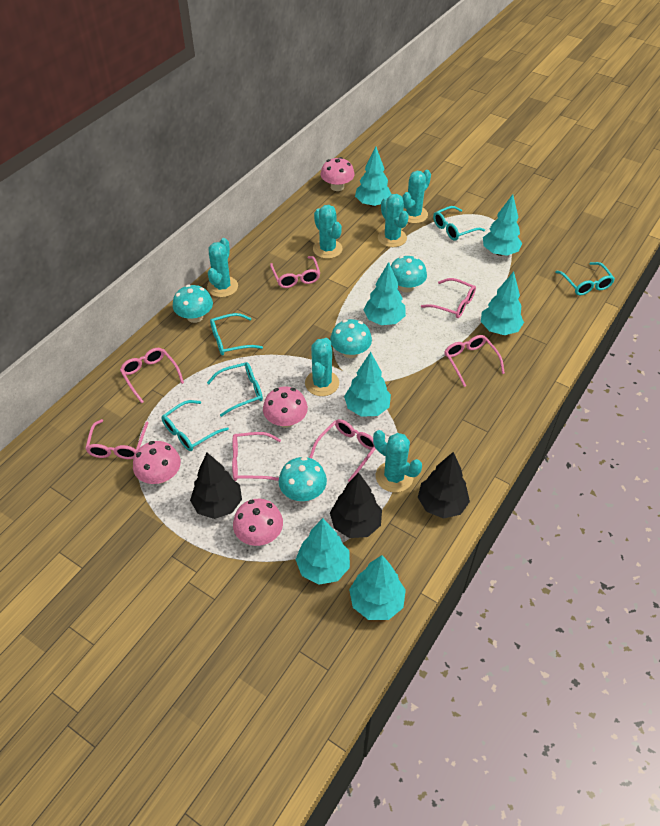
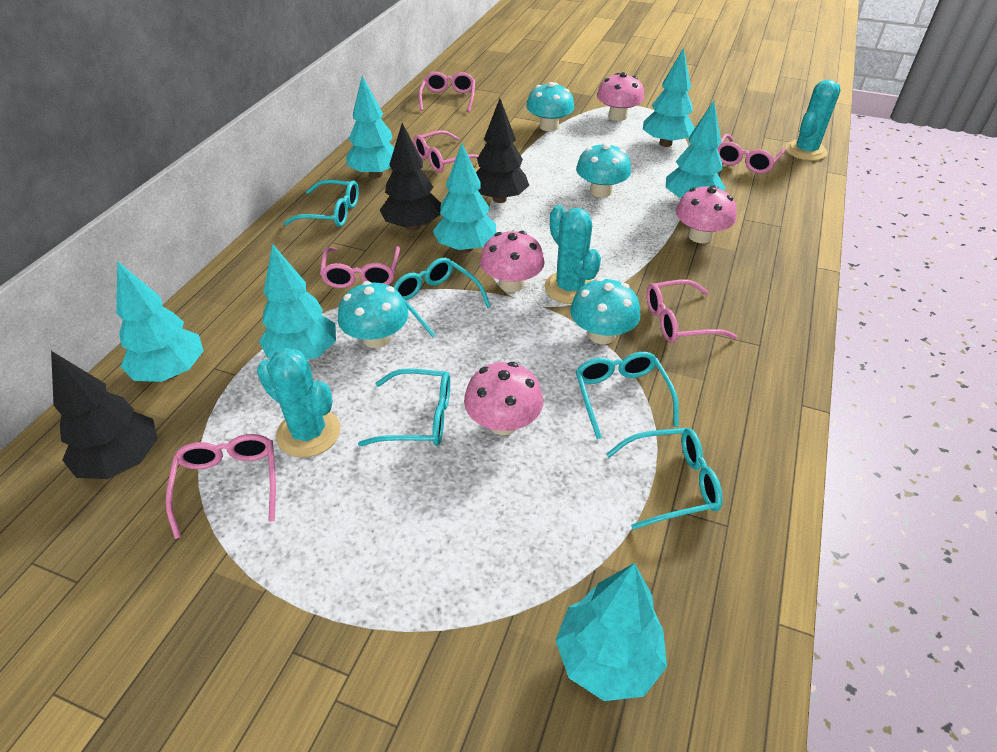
pink glasses: [85,419,148,459] [120,348,184,403] [232,432,281,481] [270,256,320,288] [309,419,376,482] [421,278,476,318] [444,335,505,387] = 7 -> [166,434,276,539] [320,246,400,288] [414,130,479,172] [419,72,475,112] [646,280,738,343] [717,134,786,174] = 6
turquoise cactus: [207,238,238,297] [305,338,339,396] [313,205,343,259] [373,430,422,492] [378,194,409,247] [402,170,431,223] = 6 -> [257,348,341,457] [544,205,601,304] [785,80,841,161] = 3

